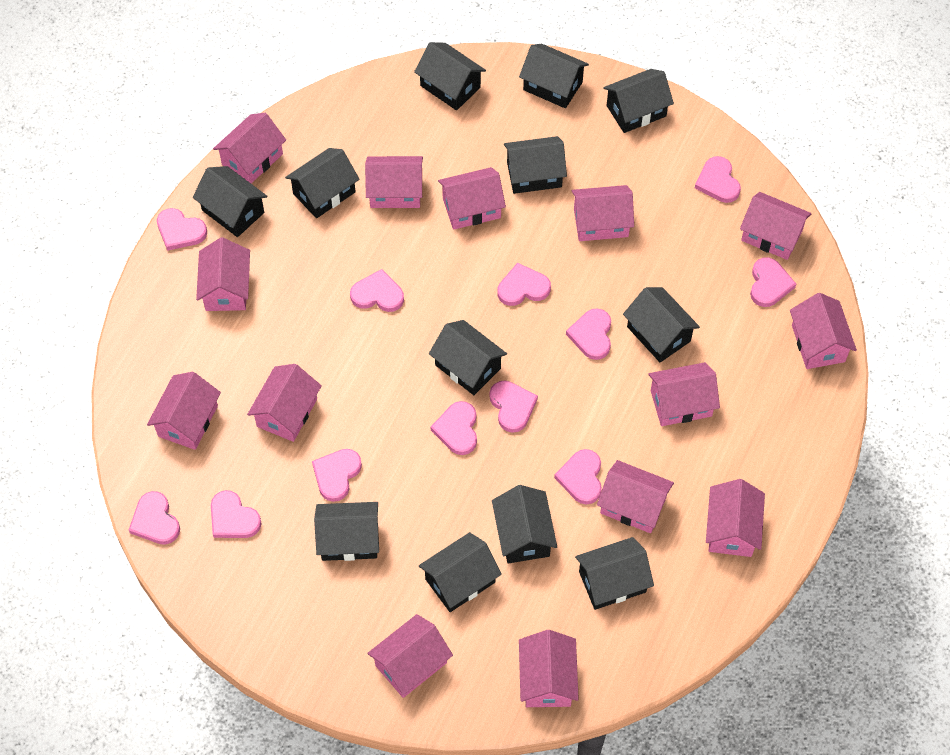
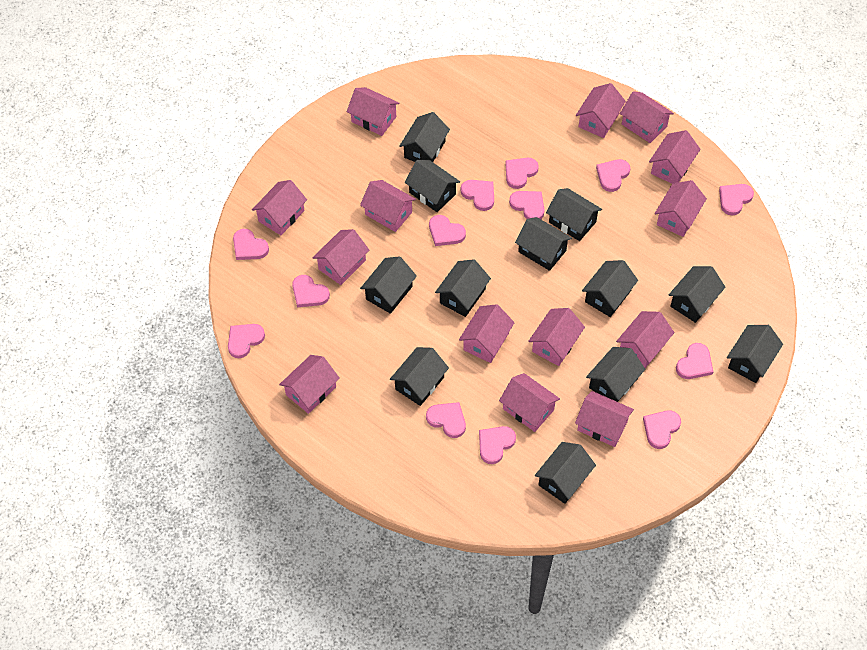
pink heart: [129,491,180,545] [157,208,207,251] [211,490,262,538] [312,449,362,502] [350,269,404,312] [431,401,477,455] [489,381,538,433] [497,263,551,306] [554,449,602,504] [566,308,611,360] [695,156,741,203] [750,257,796,307] = 12 -> [228,324,265,358] [233,229,269,260] [292,275,330,307] [426,402,466,438] [429,215,466,246] [461,180,494,211] [479,426,516,464] [505,158,539,189] [509,191,545,219] [596,159,630,192] [643,411,681,449] [676,343,713,379] [719,184,754,215] = 13

